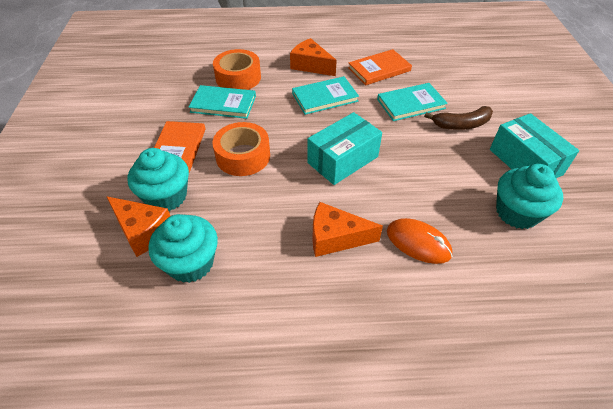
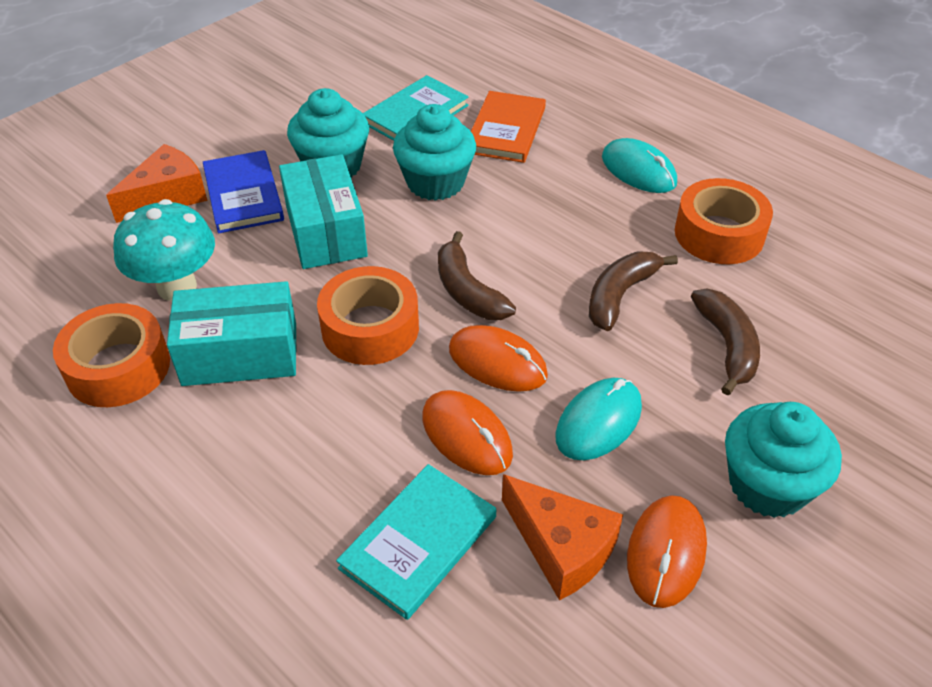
blue book: none = 0 -> [203,150,284,234] = 1
brown banana: [424,106,493,130] = 1 -> [438,231,516,320] [589,251,678,331] [691,289,760,396] = 3
orange book: [154,121,205,173] [348,49,412,85] = 2 -> [471,91,546,163] = 1
orange cheese: [106,196,170,257] [290,38,337,76] [313,202,383,257] = 3 -> [106,144,208,223] [502,474,623,601] = 2
orange mouse: [387,218,452,264] = 1 -> [422,390,513,475] [449,325,548,392] [627,495,707,608] = 3
orange tape: [212,122,270,176] [213,49,261,90] = 2 -> [53,303,170,407] [317,266,419,365] [675,178,773,264] = 3
turquoise book: [189,85,256,119] [292,76,359,115] [377,83,448,121] = 3 -> [336,464,496,620] [363,75,468,141] = 2
turquoise mouse: none = 0 -> [556,378,642,460] [602,138,677,193] = 2
turquoise mushroom: none = 0 -> [113,199,215,301] = 1

